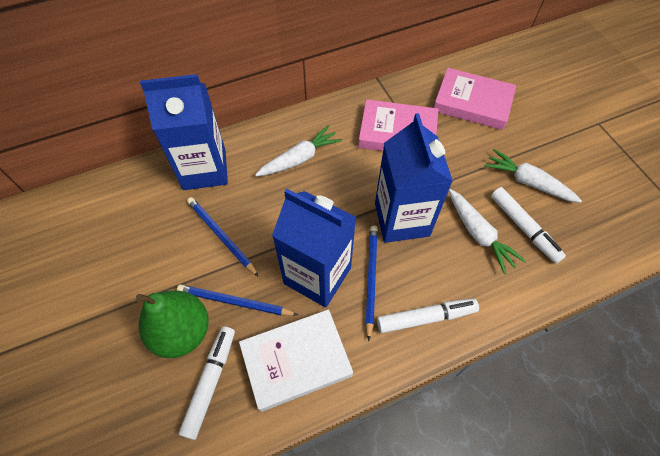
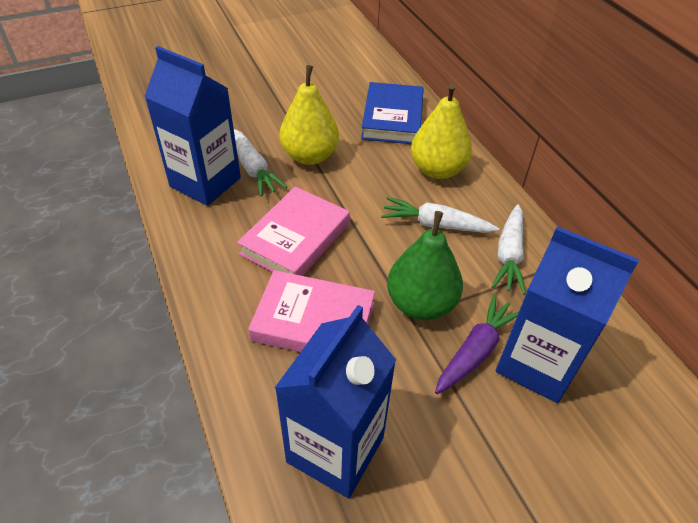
blue book: none = 0 -> [361,82,424,144] = 1
blue pencil: [177,284,298,316] [187,197,259,277] [365,225,378,341] = 3 -> none = 0
purple carrot: none = 0 -> [435,294,519,394] = 1
white book: [239,309,353,412] = 1 -> none = 0
white marker: [178,326,235,440] [377,298,479,333] [491,187,566,264] = 3 -> none = 0
yellow pear: none = 0 -> [279,65,339,165] [411,83,472,179] = 2

